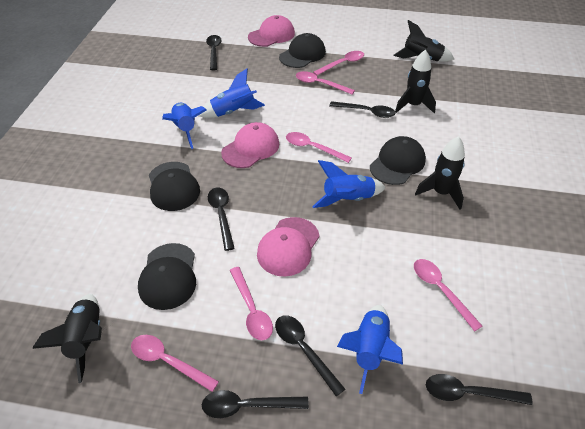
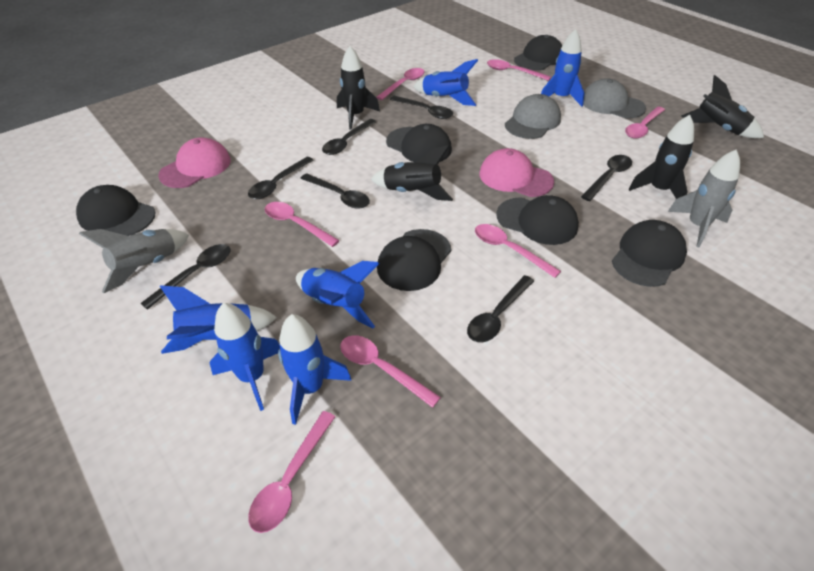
black cap: [138,243,196,310] [149,162,200,211] [279,33,326,68] [370,136,426,185] = 4 -> [76,185,156,236] [377,229,451,291] [386,124,452,162] [496,195,579,245] [514,35,562,70] [612,220,687,287] = 6
black spoon: [202,390,309,418] [206,35,222,70] [208,188,235,251] [275,315,345,396] [329,101,395,118] [426,374,533,405] = 6 -> [140,244,231,310] [248,157,314,199] [300,173,370,209] [322,119,376,155] [390,96,453,119] [467,275,534,342] [581,155,632,201] = 7
blue rocket: [162,103,206,149] [198,68,265,118] [312,160,386,208] [337,305,403,394] = 4 -> [160,285,277,354] [210,303,280,411] [278,314,352,425] [296,261,380,328] [413,59,478,106] [541,29,584,106] = 6
grey cap: none = 0 -> [505,94,561,139] [583,78,646,118] = 2
grey rocket: none = 0 -> [79,229,189,294] [668,150,740,248] = 2
pink cap: [221,122,279,168] [248,15,295,47] [257,217,320,276] = 3 -> [158,137,230,188] [479,148,554,197] = 2
pink spoon: [131,335,219,392] [230,267,273,340] [286,132,352,163] [296,71,355,94] [313,51,364,76] [414,259,482,331] = 6 -> [248,411,335,533] [265,202,340,247] [340,335,441,408] [376,68,425,100] [475,224,561,278] [487,59,551,81] [625,107,665,138] = 7

